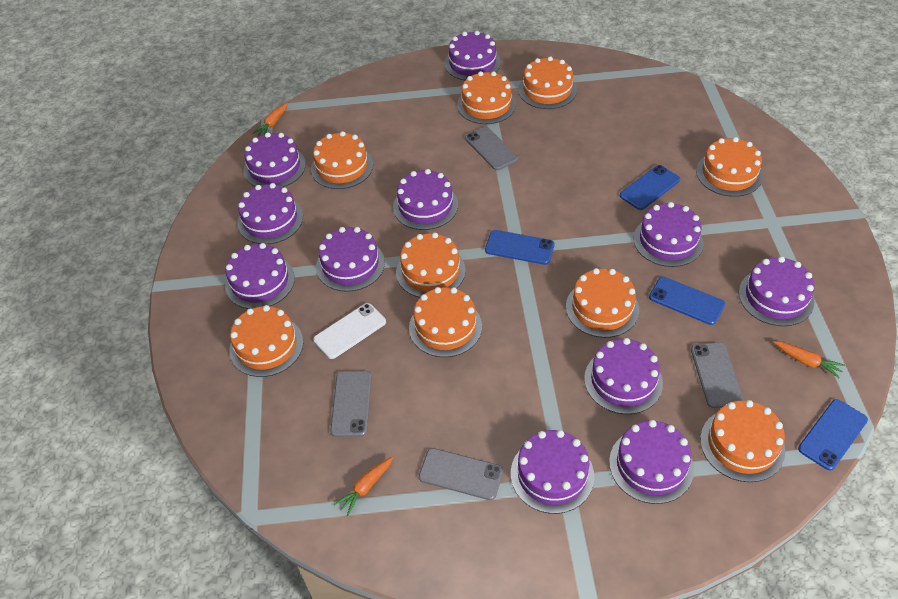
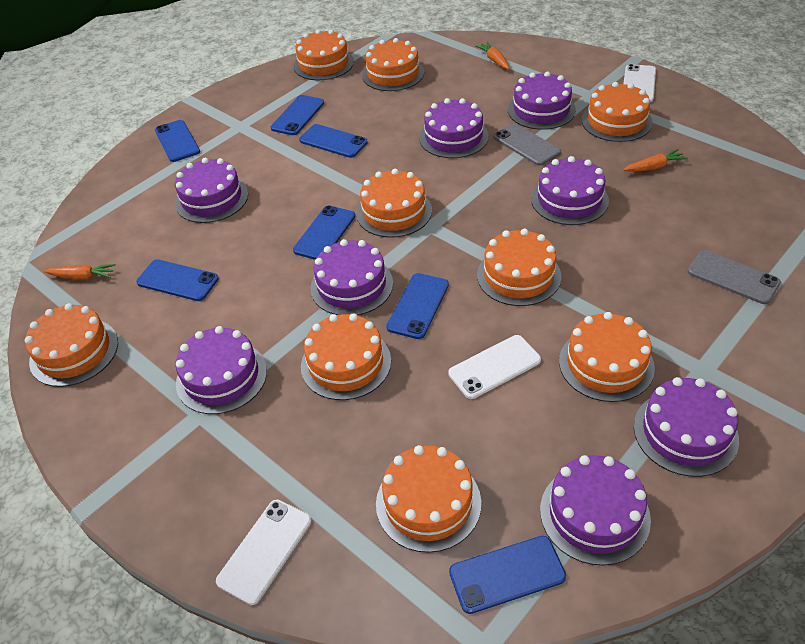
blue phone: [485,230,554,265] [620,165,680,210] [649,277,725,325] [798,399,868,471] = 4 -> [136,259,219,301] [155,120,200,162] [271,95,324,135] [293,205,355,260] [299,124,368,158] [386,273,449,339] [449,536,566,614] = 7
grey phone: [330,371,372,437] [419,448,503,500] [465,127,518,170] [691,342,744,408] = 4 -> [493,123,561,166] [688,250,781,304] = 2
purple cake: [225,243,295,309] [237,183,303,244] [243,132,306,187] [316,227,385,292] [393,169,458,230] [445,31,501,80] [511,430,594,514] [584,338,663,414] [609,420,694,504] [634,202,704,267] [739,256,815,326] = 11 -> [175,158,248,223] [175,326,267,414] [310,239,393,315] [419,98,489,158] [508,71,576,130] [531,156,609,225] [540,455,651,566] [634,377,739,477] = 8
white phone: [313,303,386,359] = 1 -> [216,500,311,605] [448,335,541,399] [623,64,656,102] = 3

